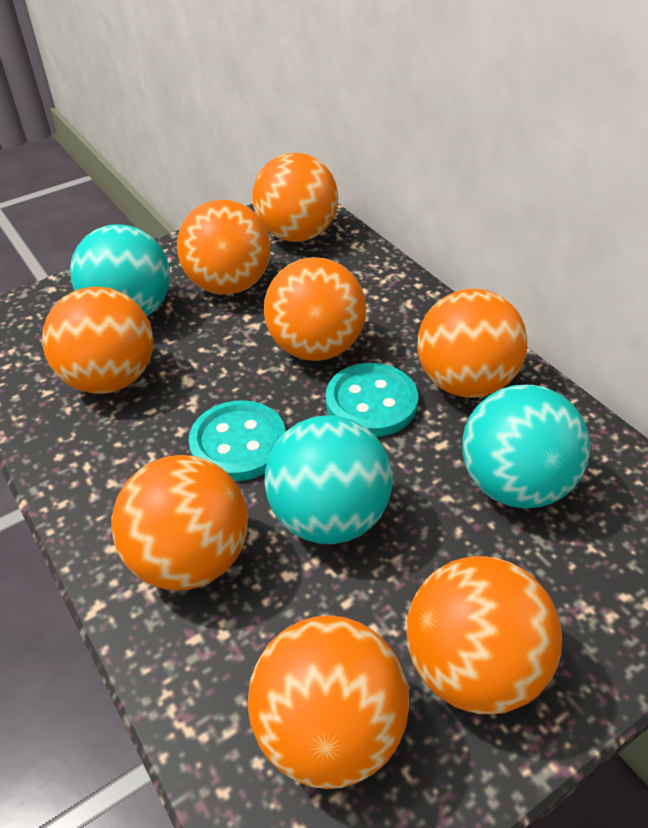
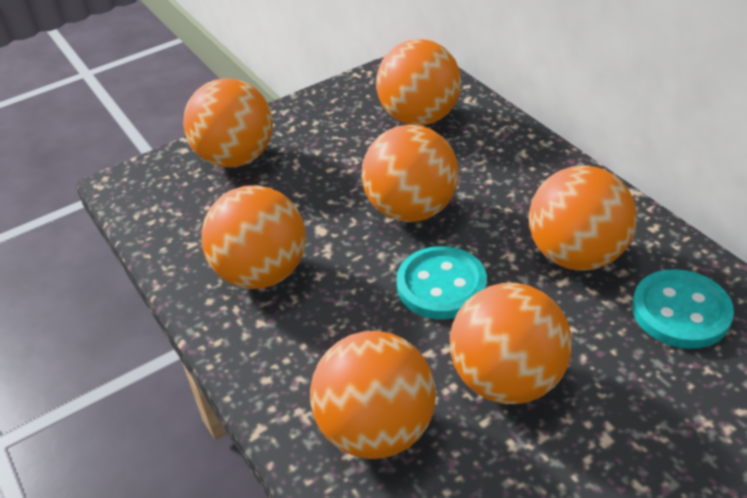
orange ball: [42,287,153,394] [111,455,248,591] [177,200,270,295] [248,615,409,789] [253,153,338,242] [264,257,366,361] [407,556,562,714] [417,289,527,398] = 8 -> [183,78,273,167] [201,185,306,289] [310,331,436,459] [362,125,459,222] [376,39,461,126] [450,283,572,404] [529,165,637,271] = 7
turquoise ball: [70,224,170,316] [264,415,392,544] [462,385,590,508] = 3 -> none = 0

